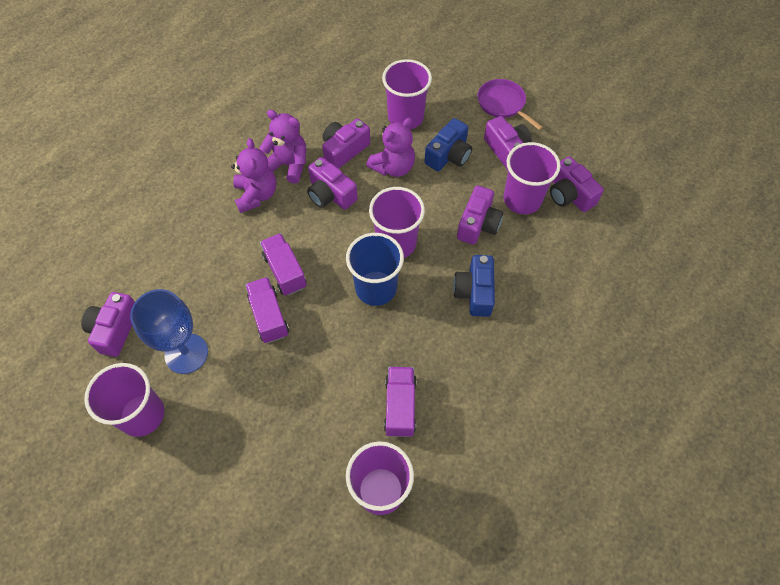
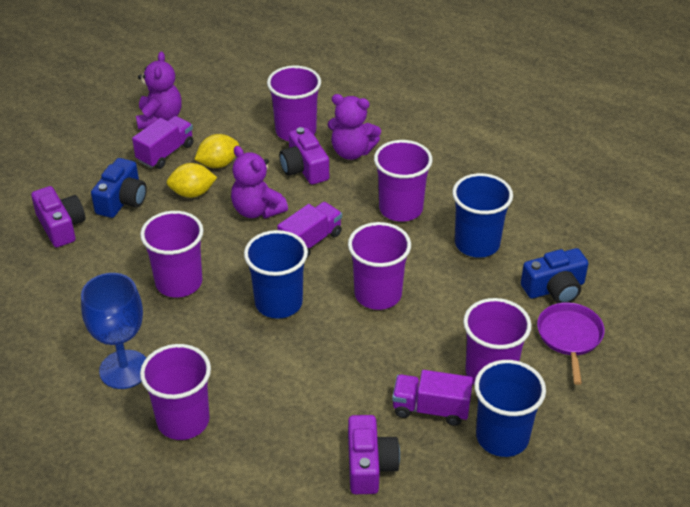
blue cup: [346,233,404,306] = 1 -> [244,230,308,319] [452,173,513,258] [474,360,546,457] = 3
purple camera: [81,292,135,357] [307,157,358,210] [322,118,370,169] [457,186,504,245] [484,116,532,170] [550,156,604,212] = 6 -> [31,186,85,247] [279,127,329,185] [348,415,400,494] = 3
purple cup: [84,363,164,437] [346,441,414,515] [369,187,425,258] [382,59,432,129] [503,142,561,214] = 5 -> [140,211,203,297] [140,344,211,440] [267,65,321,141] [348,222,411,310] [374,140,433,222] [463,298,531,384] = 6
yellow lemon: none = 0 -> [167,163,217,198] [194,134,239,168] = 2

